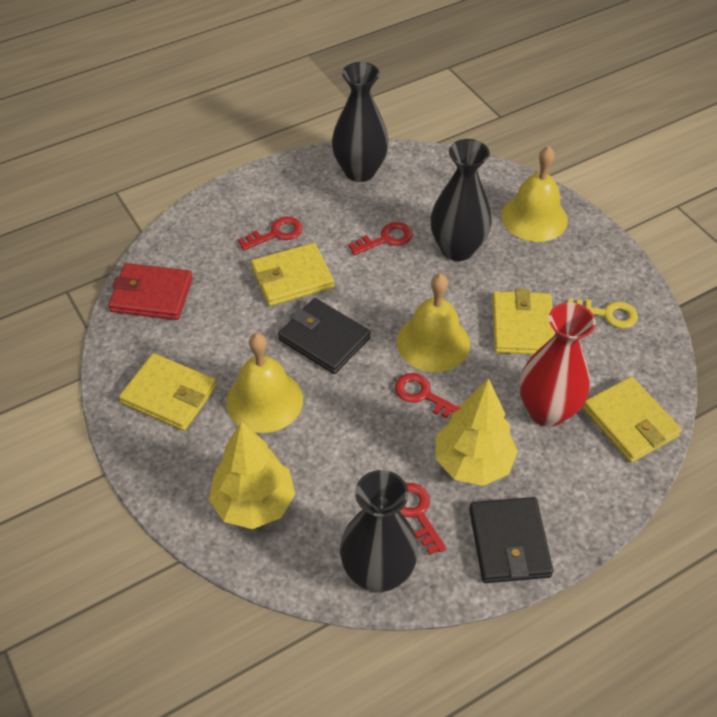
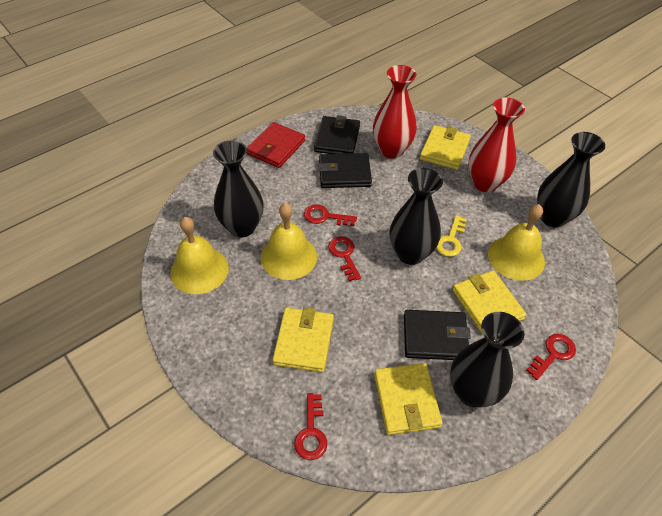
black vase: [332,62,389,182] [340,470,418,593] [430,139,492,261] = 3 -> [213,140,264,237] [390,168,443,265] [450,312,524,408] [537,132,605,228] = 4
black wallet: [278,298,371,374] [469,497,553,583] = 2 -> [314,115,360,154] [318,153,372,188] [404,310,471,360] = 3
red vase: [519,302,596,427] = 1 -> [373,65,417,159] [468,98,525,192] = 2
yellow tree: [209,422,295,529] [435,378,518,486] = 2 -> none = 0

